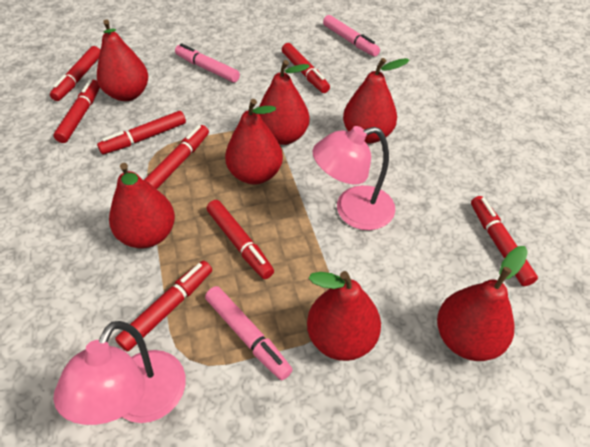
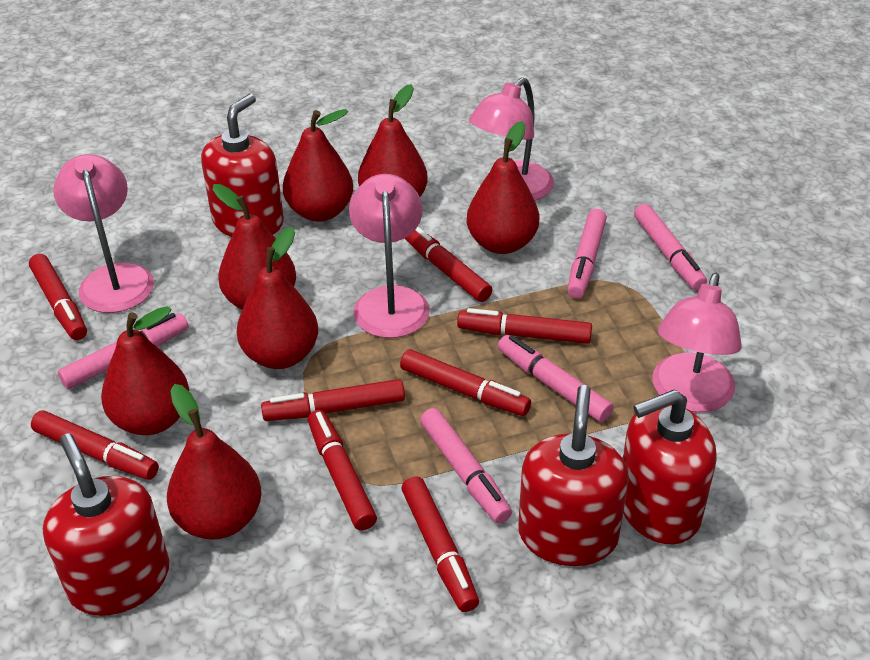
pink lamp: [53,321,186,425] [313,126,395,230] = 2 -> [53,154,154,313] [349,174,430,338] [469,77,554,201] [652,273,742,412] = 4
pink marker: [175,43,240,82] [205,286,293,380] [323,15,380,57] = 3 -> [58,313,188,389] [420,408,512,524] [498,335,614,422] [568,209,607,298] [634,204,707,291] = 5
red soap dispenser: none = 0 -> [43,433,170,616] [201,94,284,237] [518,385,629,566] [623,389,716,544] = 4

